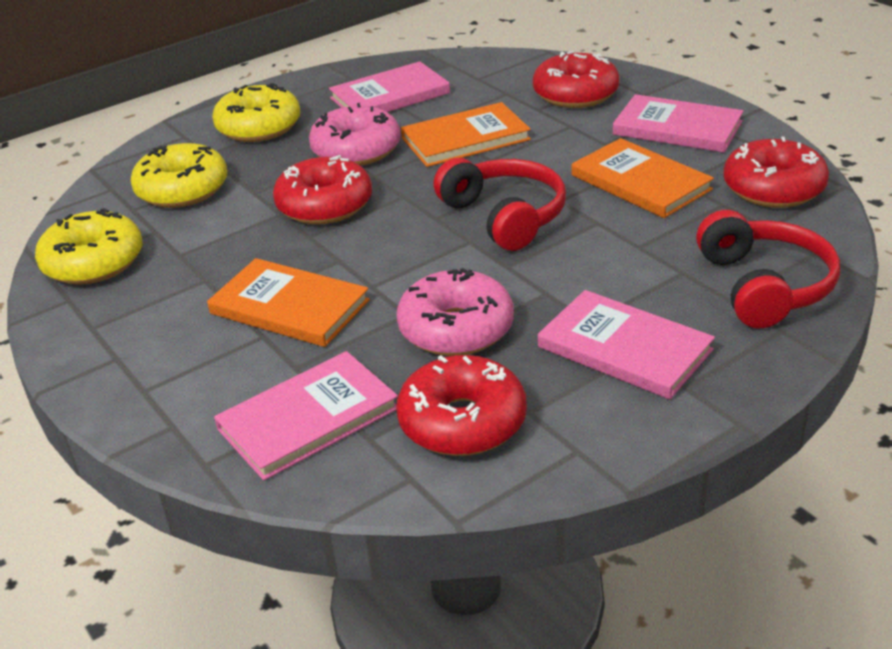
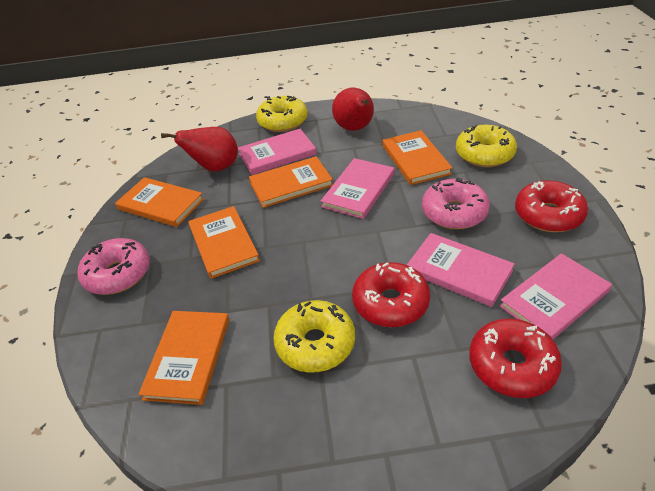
orange book: [207,258,370,347] [401,102,531,167] [572,138,714,218] = 3 -> [115,177,204,227] [138,311,229,405] [188,206,260,279] [249,156,333,208] [383,130,452,185] = 5
red donut: [273,155,372,225] [396,355,527,456] [533,51,619,108] [723,136,829,208] = 4 -> [352,262,430,327] [469,318,562,398] [515,180,588,232] = 3
red headphones: [433,158,566,251] [696,210,840,328] = 2 -> none = 0
red pear: none = 0 -> [161,127,238,172] [332,88,374,131] = 2

